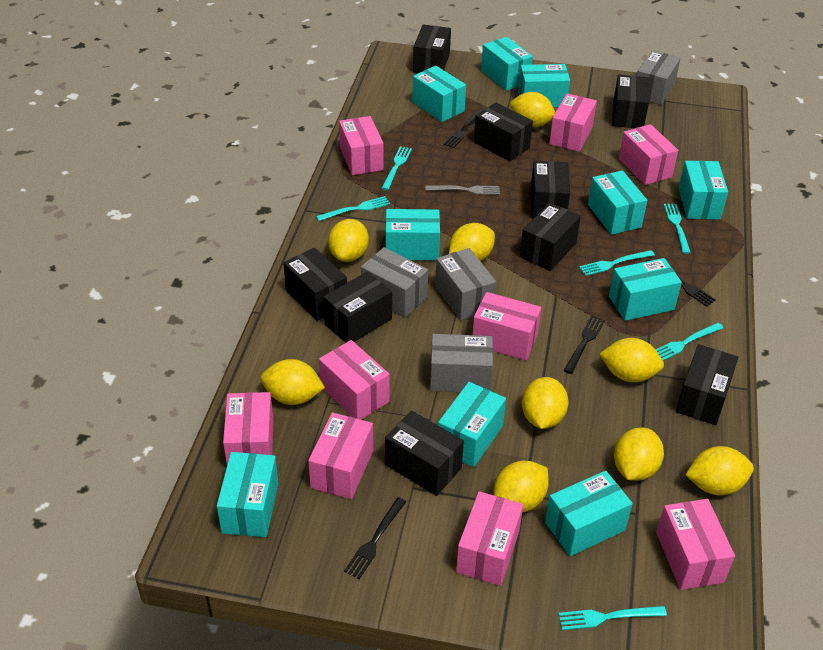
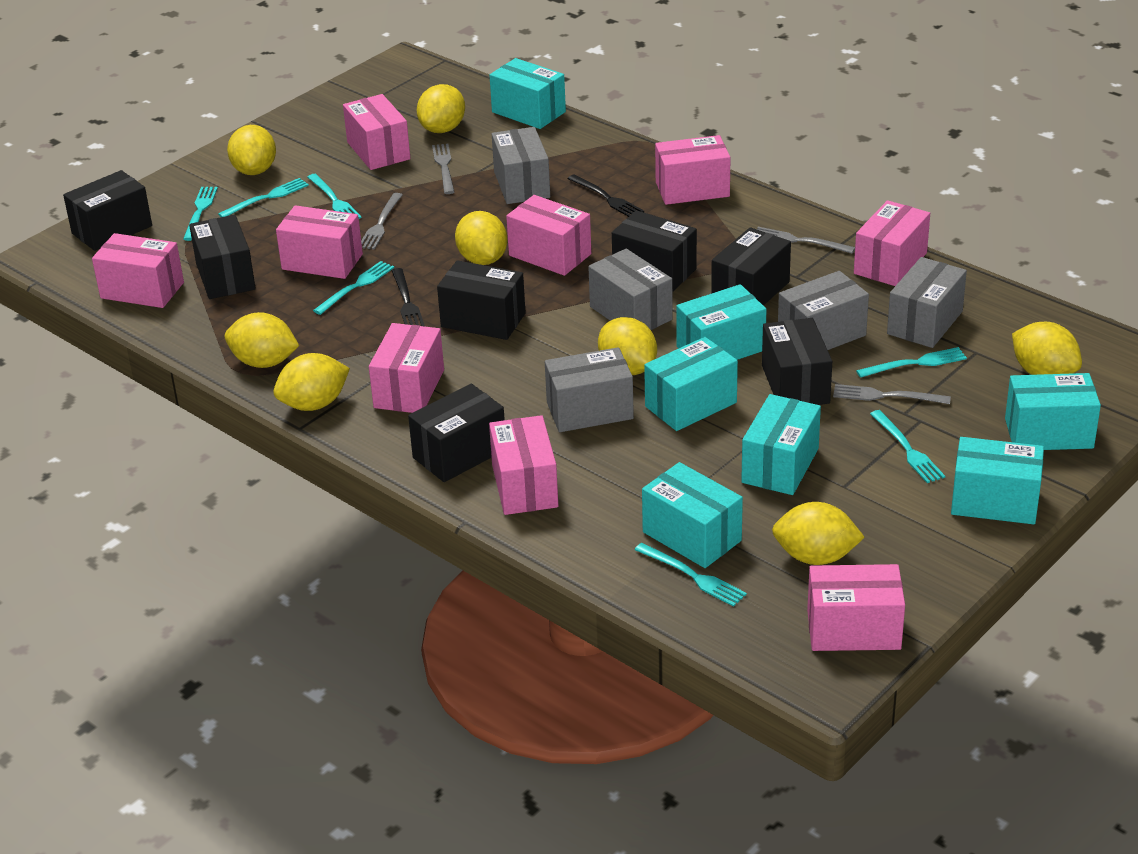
black box: [283,248,347,321] [323,272,392,343] [385,411,464,496] [413,25,451,73] [474,103,533,161] [520,203,581,271] [531,161,570,219] [612,75,649,128] [676,344,739,425] = 9 -> [63,170,152,251] [189,215,256,299] [408,384,505,482] [437,260,526,340] [612,210,697,292] [711,227,791,306] [762,318,832,405] = 7
black fork: [344,497,406,579] [443,110,482,148] [564,316,605,374] [646,258,716,306] = 4 -> [392,268,425,326] [567,174,644,217] = 2
grey box: [361,247,428,318] [430,334,493,392] [435,248,496,320] [637,50,681,105] = 4 -> [492,127,550,204] [545,347,634,432] [588,249,673,330] [778,271,869,350] [887,257,967,348] = 5
grey fork: [425,185,500,195] = 1 -> [361,193,402,250] [432,144,454,194] [757,227,855,254] [833,384,951,404] = 4
turquoise box: [217,452,279,537] [386,209,440,260] [412,66,466,122] [438,382,506,467] [481,37,533,91] [518,64,570,107] [545,471,633,556] [588,170,647,235] [609,258,682,321] [679,161,728,219] = 10 -> [489,58,566,129] [642,462,743,568] [644,337,738,431] [676,284,767,360] [741,394,821,495] [951,437,1044,524] [1005,373,1101,450] = 7
turquoise fork: [316,196,390,221] [382,146,412,190] [558,606,667,630] [579,250,655,276] [655,323,723,360] [664,204,691,254] = 6 -> [183,187,218,241] [218,178,309,217] [308,174,361,219] [313,261,394,315] [635,543,747,607] [856,347,967,378] [870,410,945,483] = 7
yellow lemon: [261,359,325,405] [328,219,369,262] [449,223,495,261] [493,460,549,513] [510,92,555,127] [522,377,569,429] [600,338,664,382] [614,427,664,481] [686,446,754,496] = 9 -> [225,312,299,368] [227,125,276,175] [273,353,350,411] [417,84,465,133] [455,211,507,265] [598,317,657,375] [772,502,865,565] [1012,322,1082,375] = 8

